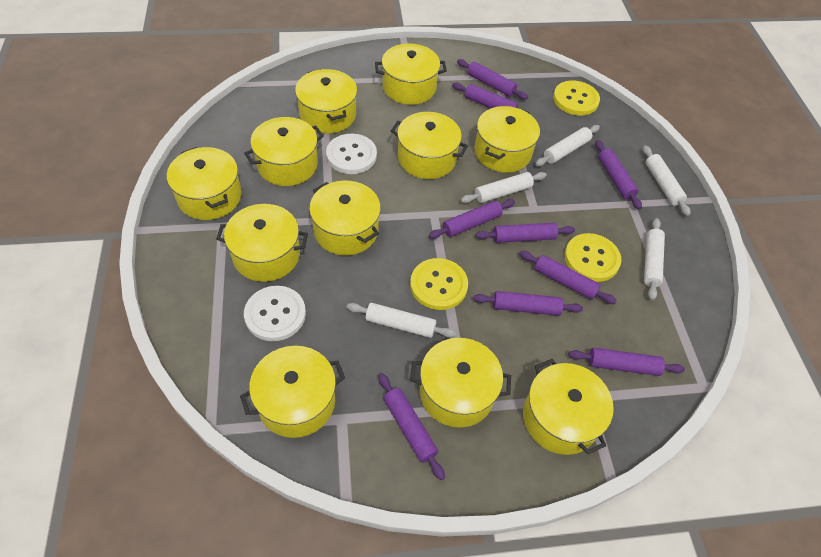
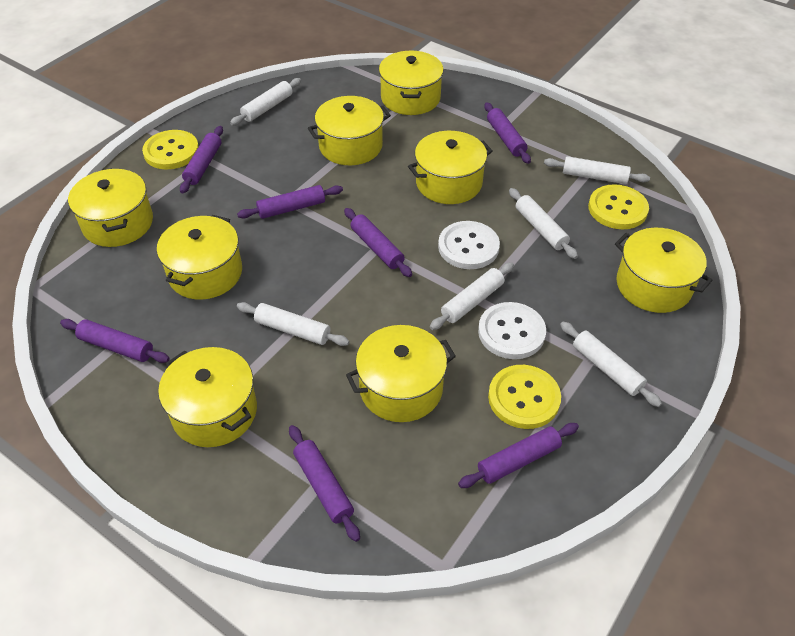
purple rolling pin: [378,373,445,480] [429,199,515,239] [452,83,531,115] [457,59,528,100] [473,291,583,316] [475,223,575,243] [519,251,617,304] [568,348,685,376] [595,140,642,210] = 9 -> [60,319,170,363] [180,126,223,193] [237,185,343,219] [289,425,360,542] [344,208,412,277] [458,423,579,488] [484,102,531,164] = 7
white rolling pin: [347,303,456,338] [461,172,547,203] [535,125,600,166] [643,145,691,216] [644,218,665,300] = 5 -> [230,78,301,126] [237,302,349,346] [430,262,514,330] [509,188,578,259] [544,156,650,184] [560,322,662,407] = 6
yellow pot: [167,147,242,220] [216,204,308,282] [240,346,345,438] [244,117,324,186] [295,69,357,134] [309,181,381,255] [375,43,447,105] [391,112,468,179] [410,338,511,428] [474,106,540,173] [523,359,614,455] = 11 -> [68,169,153,247] [157,215,242,300] [158,347,257,447] [308,96,391,165] [346,325,456,422] [379,51,444,115] [408,131,492,204] [615,228,713,313] = 8

